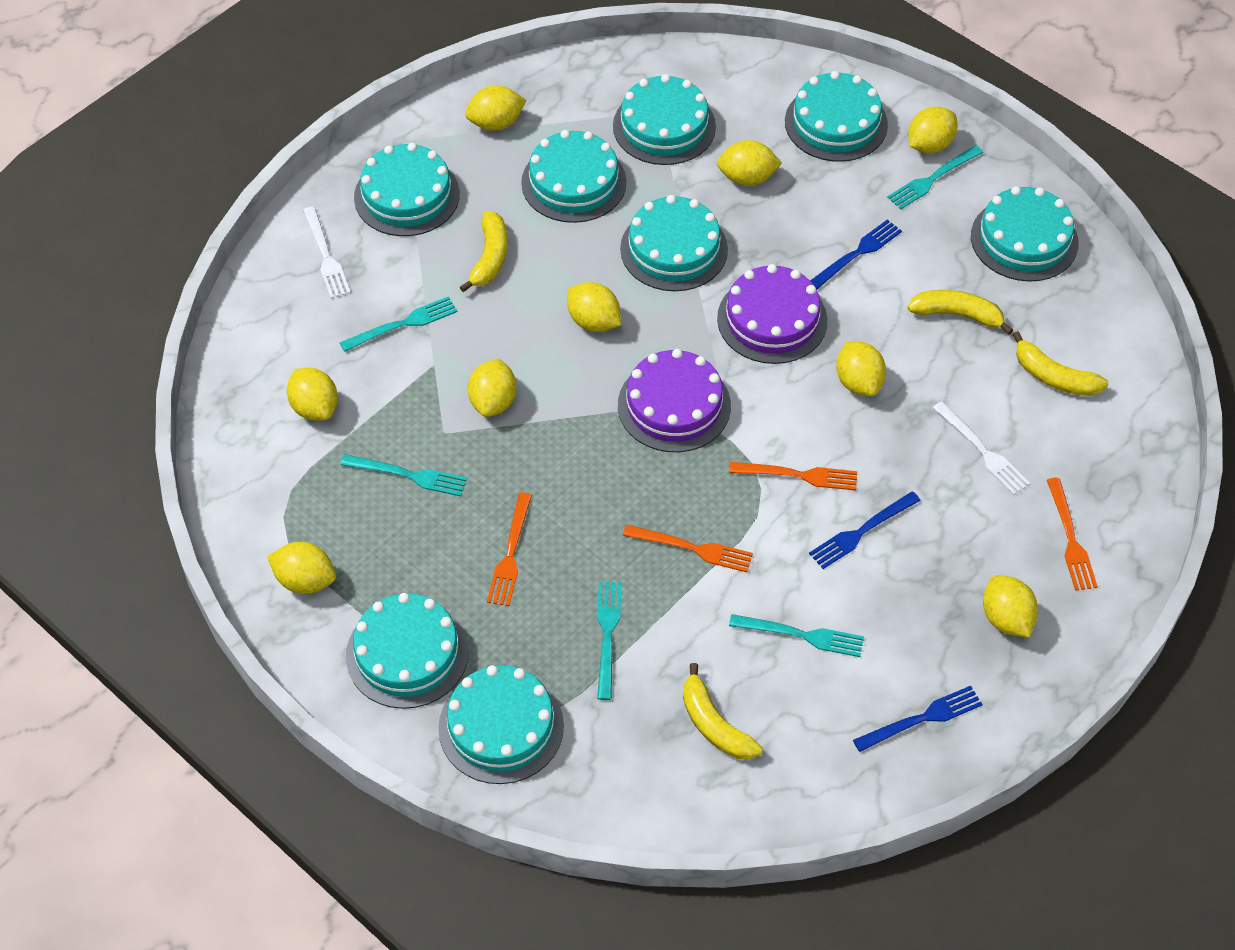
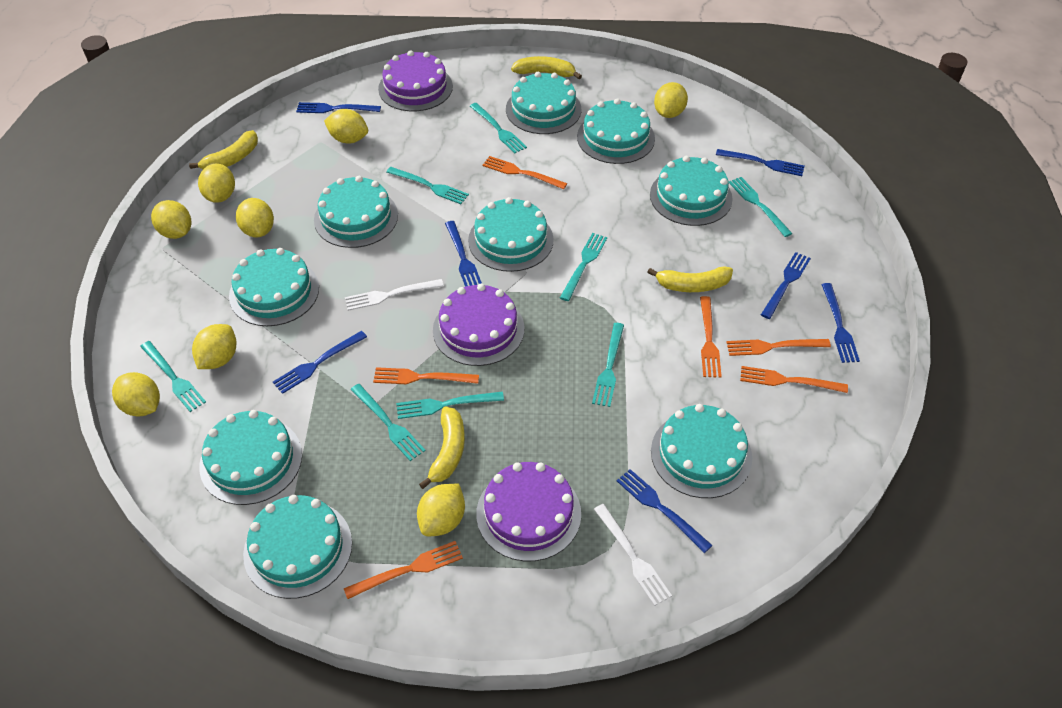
blue fork: [809,491,921,569] [810,219,902,290] [853,686,983,752] = 3 -> [273,331,367,394] [296,102,381,113] [445,221,482,287] [617,469,713,553] [716,149,805,176] [761,252,811,319] [821,283,860,363] = 7
orange fork: [487,492,532,606] [623,525,753,572] [729,462,857,491] [1047,478,1098,591] = 4 -> [344,541,463,599] [373,367,479,384] [483,156,567,189] [700,296,722,378] [727,339,831,356] [740,366,848,393] = 6
purple cake: [618,349,731,452] [717,264,827,364] = 2 -> [378,50,453,111] [433,284,524,366] [476,462,581,561] = 3
turquoise cake: [346,593,469,709] [354,143,460,236] [438,665,564,784] [521,130,627,223] [613,74,716,165] [620,195,728,291] [785,71,888,162] [971,186,1079,282] = 8 -> [199,410,302,505] [229,248,319,326] [243,495,352,599] [314,176,398,248] [468,197,554,272] [506,72,581,134] [577,98,655,164] [650,156,733,226] [651,404,752,498] = 9
turquoise fork: [340,296,458,352] [340,454,467,496] [597,582,622,700] [729,614,864,657] [887,145,983,209] = 5 -> [140,341,206,412] [350,384,426,461] [386,167,469,204] [396,392,504,419] [470,103,527,153] [560,233,607,301] [592,323,624,407] [729,177,793,237] = 8
yellow lemon: [267,542,336,594] [287,368,338,421] [465,86,526,131] [468,359,517,417] [567,282,621,332] [717,140,782,186] [836,341,886,396] [908,106,957,153] [983,575,1038,638] = 9 -> [112,372,160,417] [151,200,191,239] [192,324,237,369] [198,164,235,203] [236,198,274,238] [324,109,368,143] [417,484,465,536] [654,82,688,118] = 8

